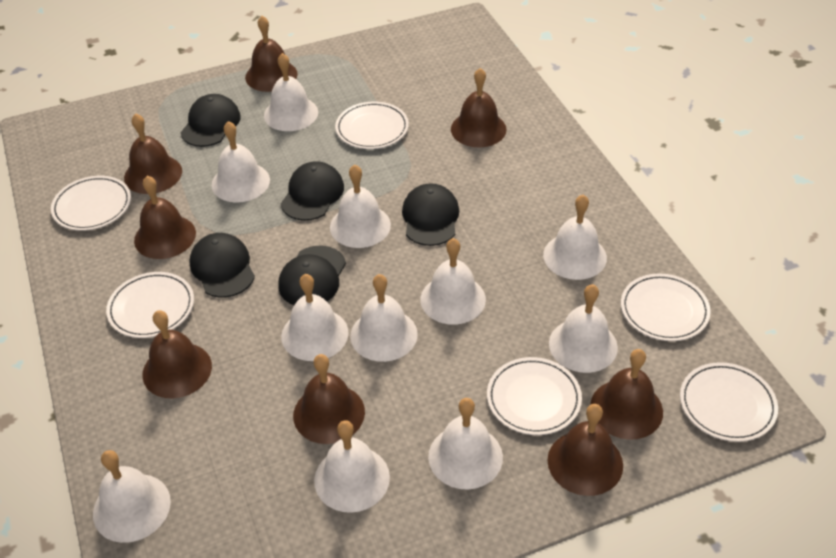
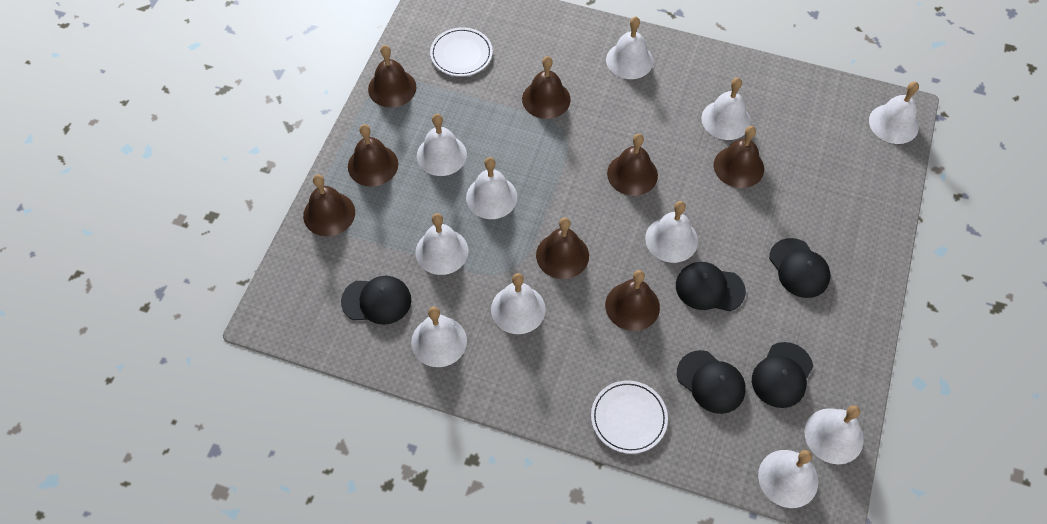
white plate: [51,176,131,231] [106,272,194,338] [335,102,409,149] [487,357,582,435] [621,274,711,341] [680,362,778,442] = 6 -> [430,27,493,76] [591,380,668,454] = 2

